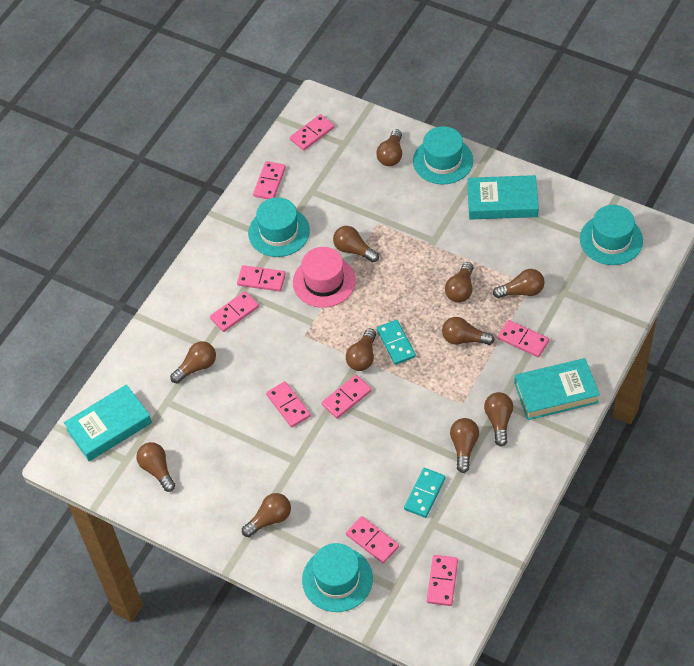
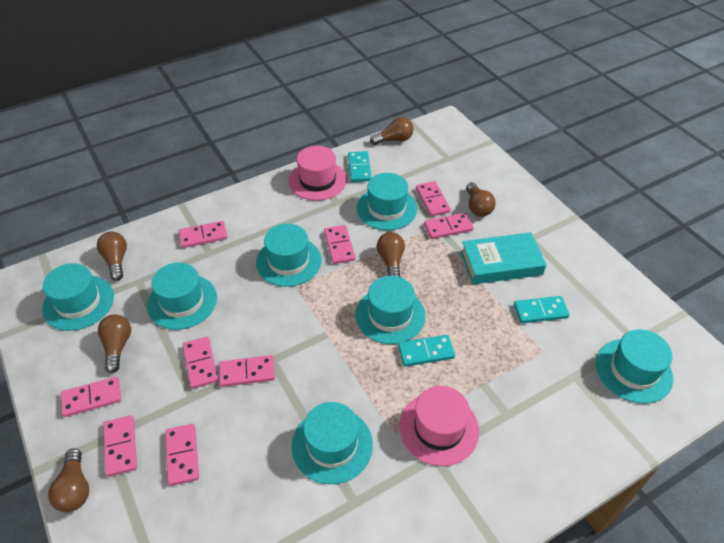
brown light bulb: [136,442,176,492] [170,341,216,384] [242,493,291,537] [333,226,379,262] [346,328,376,371] [376,129,402,166] [442,317,495,345] [445,262,473,302] [450,418,479,473] [484,392,513,447] [493,269,544,298] = 11 -> [48,449,89,512] [97,231,127,281] [98,315,131,373] [370,117,413,145] [377,232,405,277] [466,182,496,217] = 6
pink hat: [293,247,356,308] = 1 -> [289,146,347,201] [399,386,479,466] = 2
turquoise book: [64,384,152,461] [467,175,539,220] [514,358,600,420] = 3 -> [461,232,547,284] = 1
turquoise domino: [377,320,416,365] [404,468,446,518] = 2 -> [348,151,372,182] [398,335,455,367] [514,296,570,323] = 3
turquoise hat: [248,197,310,257] [302,543,373,612] [413,126,473,184] [580,205,643,265] = 4 -> [42,263,114,331] [147,263,217,330] [256,224,321,287] [292,402,373,484] [355,276,425,344] [357,173,417,230] [596,329,673,404] = 7

